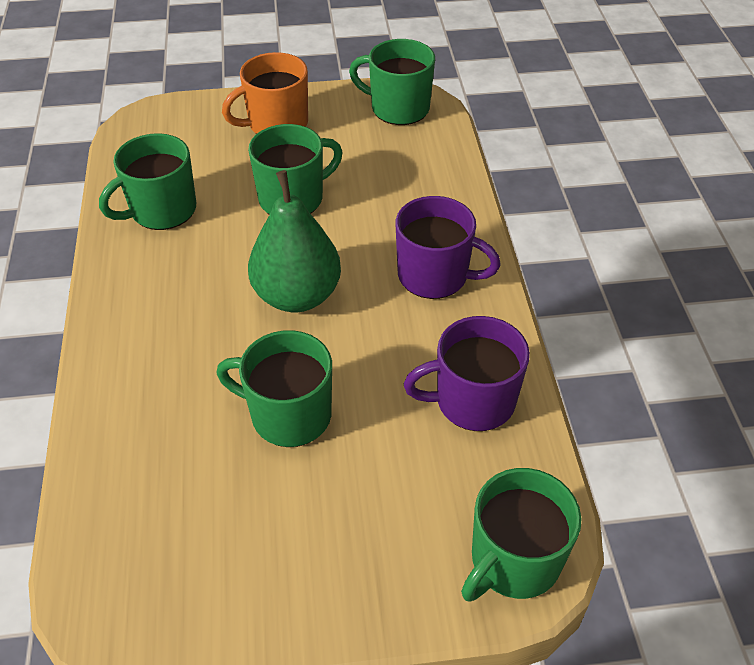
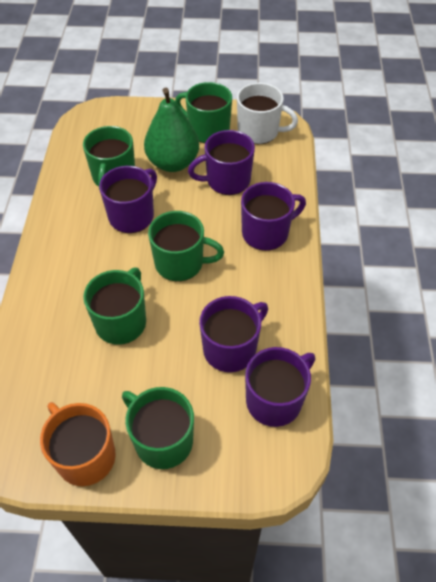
purple mug: [396,196,501,299] [404,316,530,431] = 2 -> [99,166,157,233] [188,130,255,195] [199,296,268,372] [241,182,306,251] [245,347,315,427] = 5
white mug: none = 0 -> [237,83,298,144] = 1

